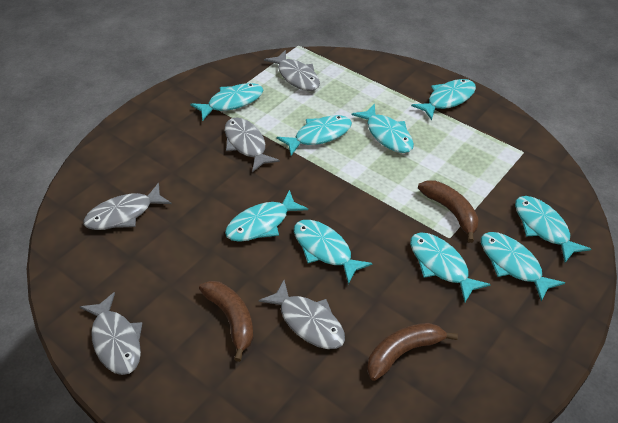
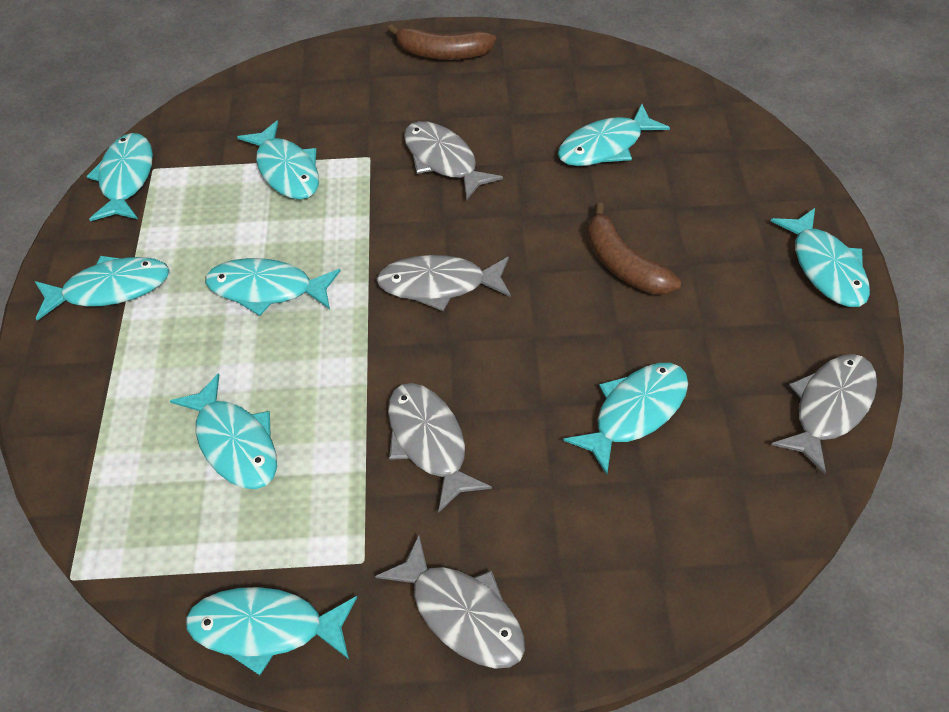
brown banana: [199,281,253,362] [367,323,458,381] [418,180,479,243] = 3 -> [387,24,496,60] [588,203,681,295] = 2

